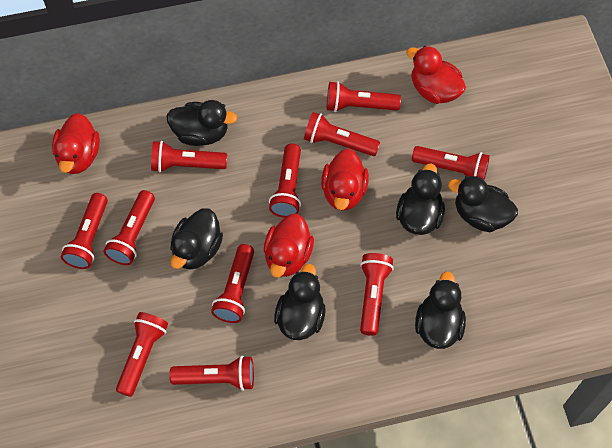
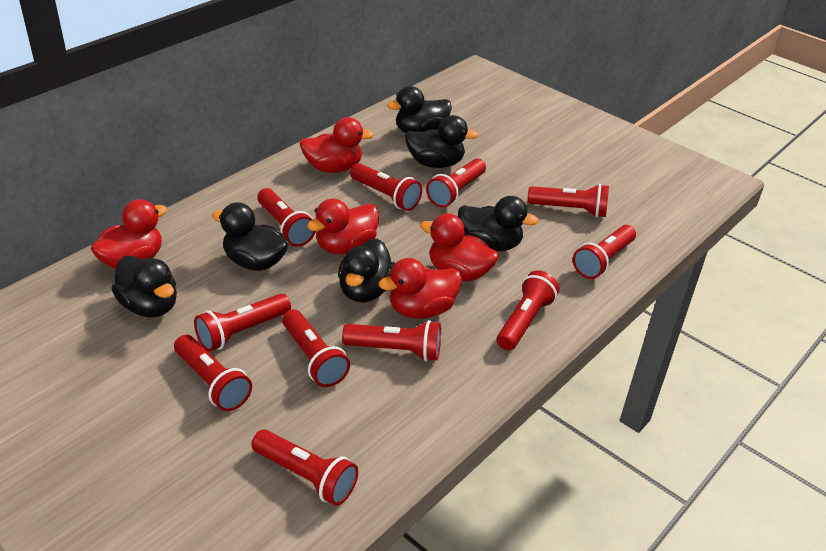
red duck: [52,113,100,174] [264,214,314,277] [321,149,369,211] [406,46,466,104] = 4 -> [91,199,167,269] [299,117,374,173] [307,199,379,254] [378,258,462,319] [420,213,499,281] = 5

